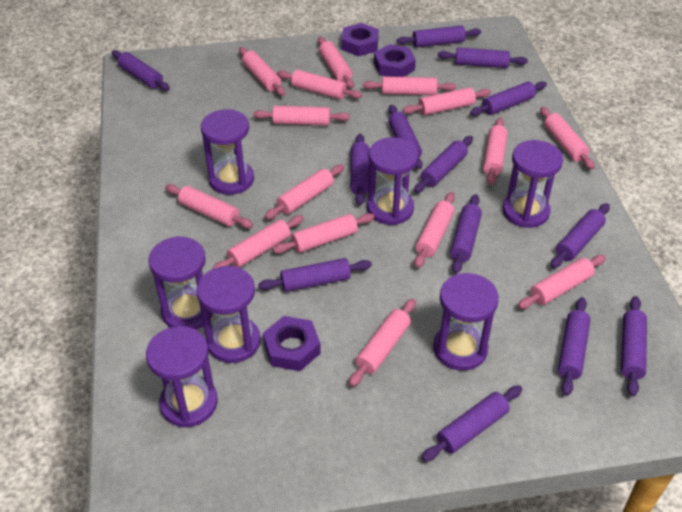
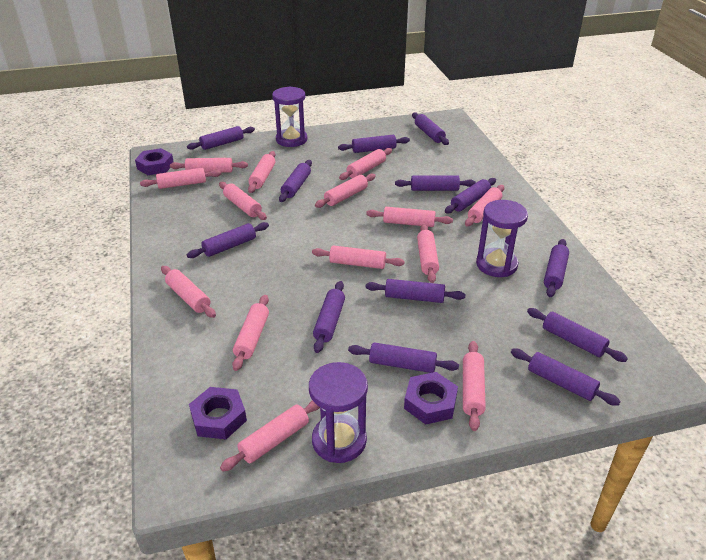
pink rolling pin: [165,184,253,228] [212,215,304,269] [239,47,285,96] [253,106,350,125] [265,165,344,219] [273,213,375,254] [277,69,362,99] [318,37,354,89] [349,299,416,387] [363,77,456,95] [403,87,491,115] [414,192,455,268] [483,118,508,185] [518,255,606,309] [540,107,595,170] = 15 -> [140,168,221,189] [161,266,216,318] [170,158,248,173] [219,182,267,220] [220,400,320,471] [232,295,269,371] [248,151,275,193] [312,245,405,269] [315,174,376,208] [339,148,392,180] [366,207,453,227] [417,224,439,283] [463,341,486,431] [465,185,504,226] = 14
purple hourglass: [146,326,218,428] [148,236,213,330] [197,266,261,363] [201,109,254,195] [367,137,419,225] [433,273,499,371] [502,140,563,228] = 7 -> [272,86,307,147] [309,362,368,463] [476,200,528,277] = 3

